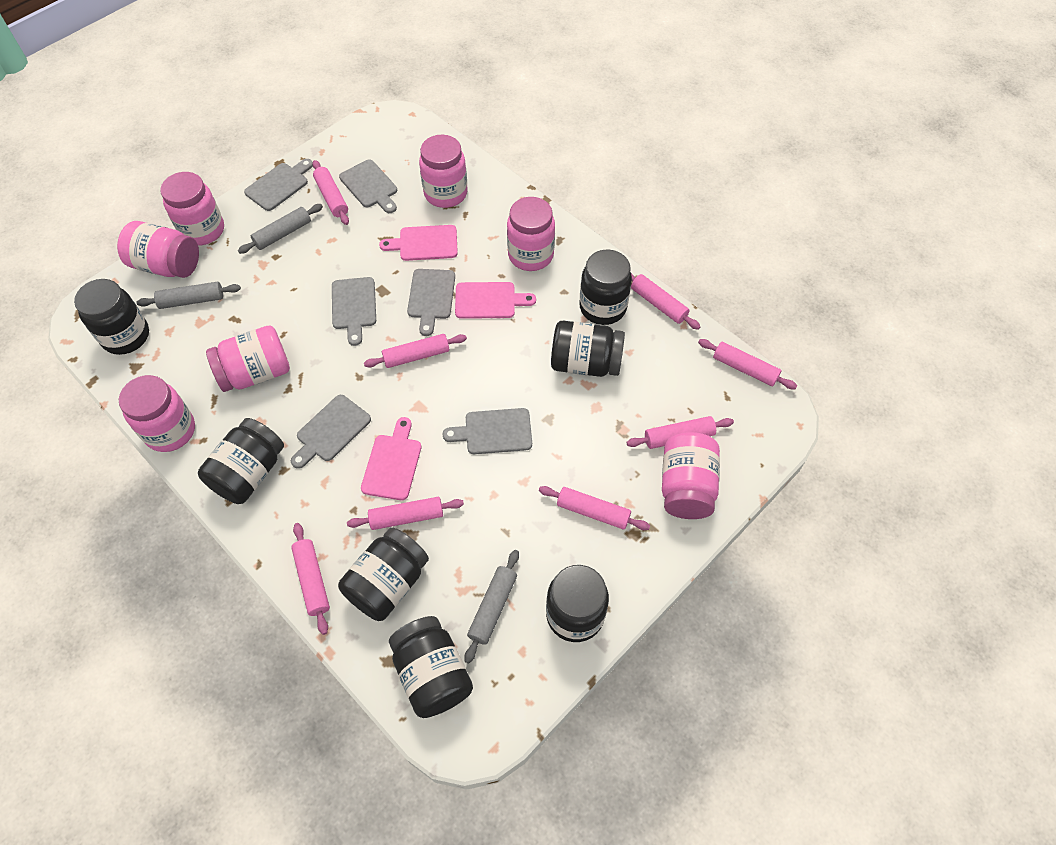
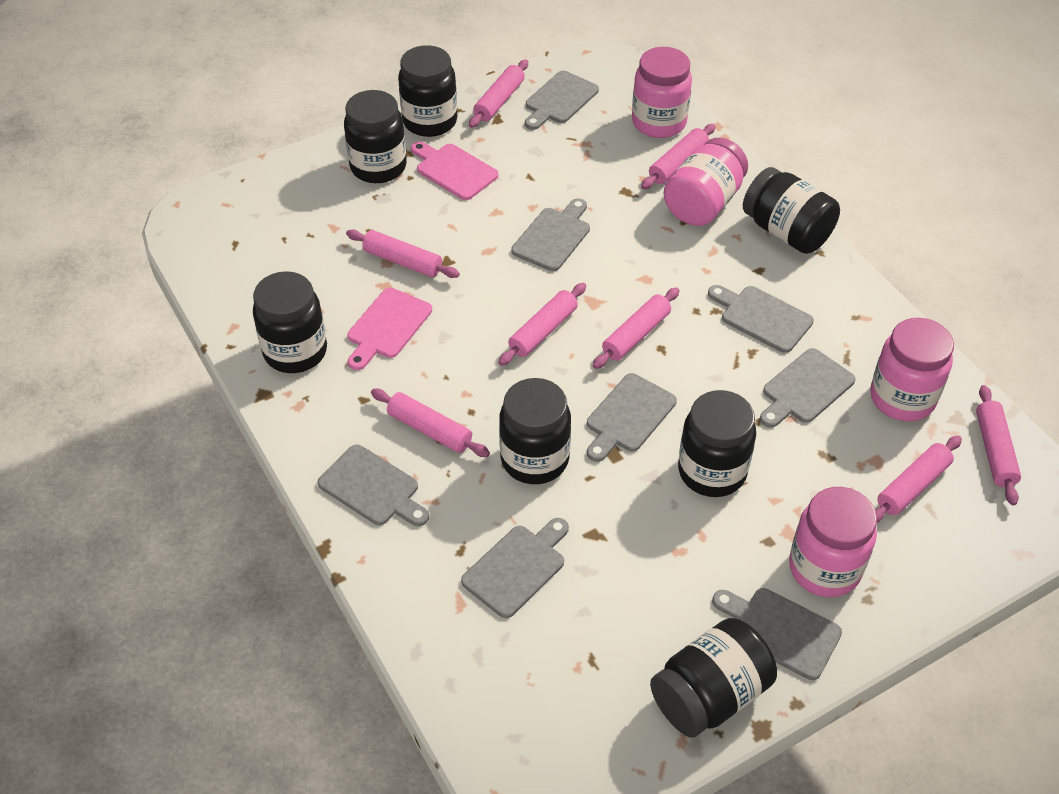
grey cutting board: [244,159,313,211] [291,395,371,469] [332,277,376,346] [339,160,397,213] [407,269,455,336] [443,408,532,454] = 6 -> [318,445,429,526] [461,518,569,618] [511,198,590,271] [525,71,599,130] [587,373,677,462] [708,285,814,353] [712,588,842,680] [760,348,855,428] = 8
grey rolling pin: [136,282,241,309] [238,204,323,254] [464,550,519,663] = 3 -> none = 0
pink cutting board: [361,417,421,500] [379,225,458,261] [455,282,536,319] = 3 -> [347,288,432,370] [411,141,499,200] = 2
pink jar: [117,221,199,278] [119,375,195,452] [160,172,224,246] [206,326,290,392] [419,135,467,208] [507,197,555,271] [662,432,720,519] = 7 -> [632,47,692,138] [664,137,748,226] [789,487,877,597] [870,318,954,422] = 4

